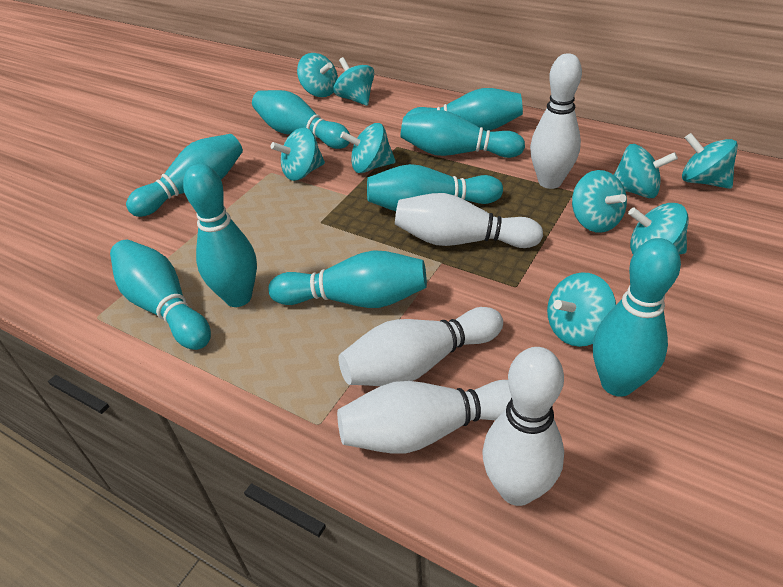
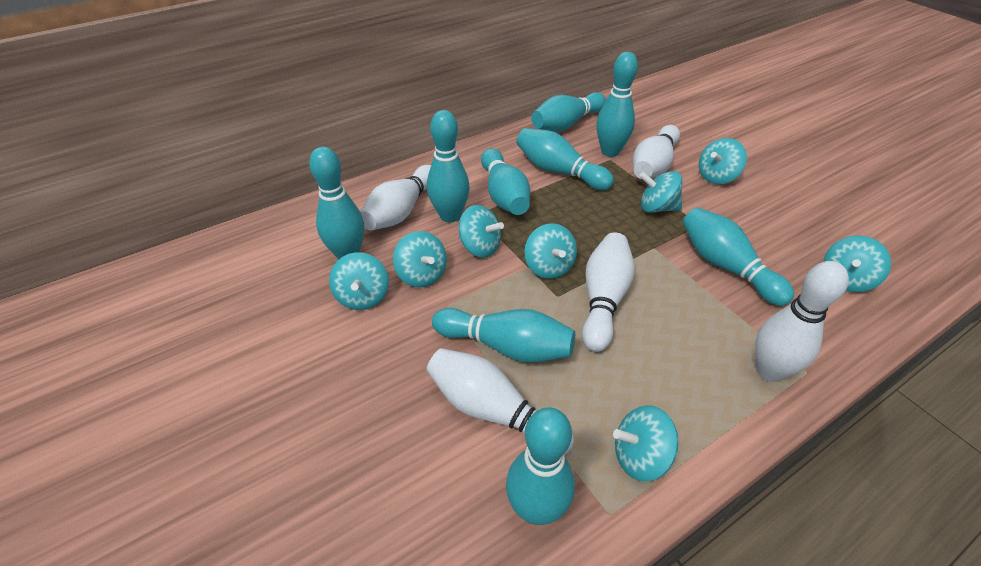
turquoise spinning top: [270,127,325,181] [297,53,338,97] [333,57,374,106] [340,123,396,173] [547,272,616,347] [572,170,627,233] [614,144,678,198] [628,203,689,254] [682,133,738,189] = 9 -> [329,252,389,310] [393,231,447,288] [459,205,504,258] [525,223,577,279] [613,405,679,482] [639,171,683,213] [698,138,747,184] [824,235,891,292] = 8

